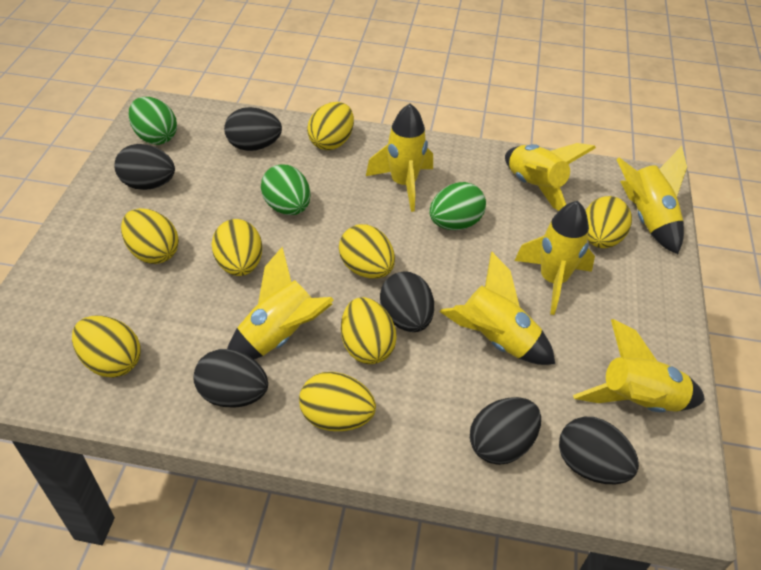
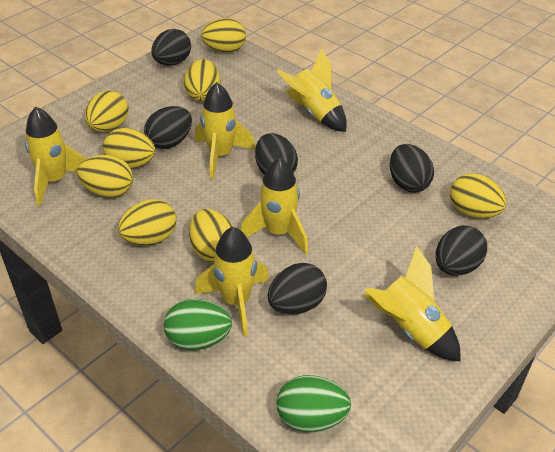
green egg: [129,97,177,145] [261,164,310,215] [429,182,486,230] = 3 -> [164,299,232,350] [277,375,351,432] = 2
yellow rocket: [227,247,334,360] [366,103,433,212] [440,252,555,365] [505,143,596,211] [514,201,595,315] [573,319,705,412] [616,146,687,254] = 7 -> [25,107,87,206] [195,82,255,179] [195,227,269,337] [241,158,308,255] [277,49,347,132] [364,246,461,362] = 6

